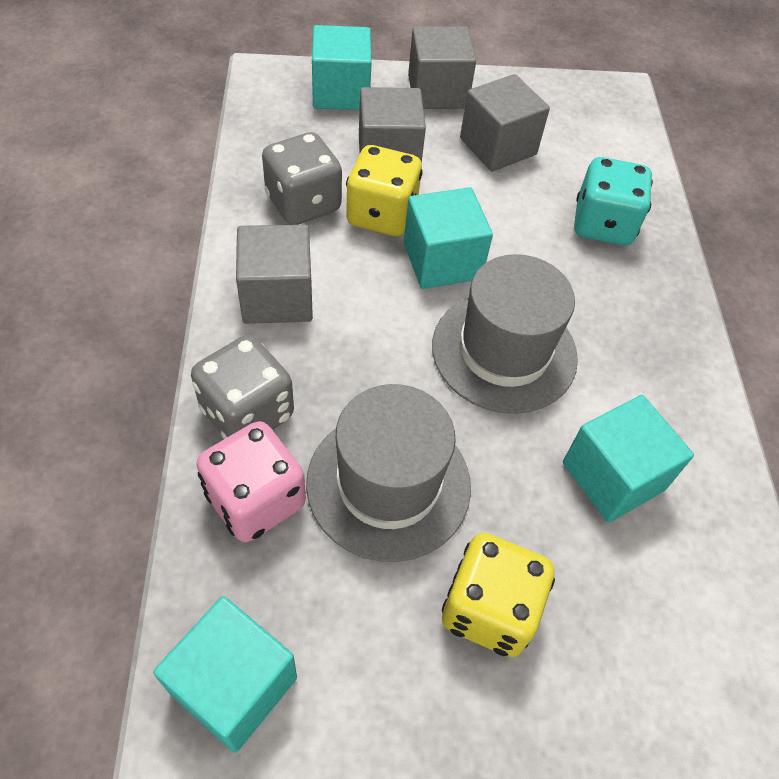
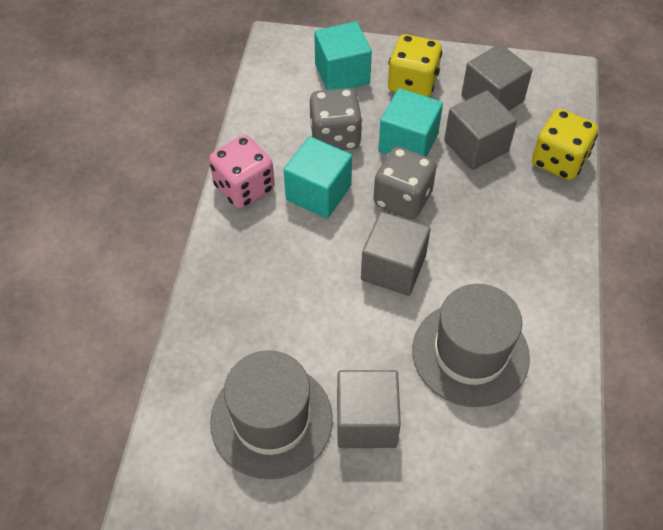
turquoise cube: [153,596,297,753] [312,25,372,110] [404,187,493,289] [563,395,694,522] = 4 -> [284,136,352,219] [314,21,372,90] [378,88,443,157] = 3
turquoise dice: [574,157,653,246] = 1 -> none = 0

